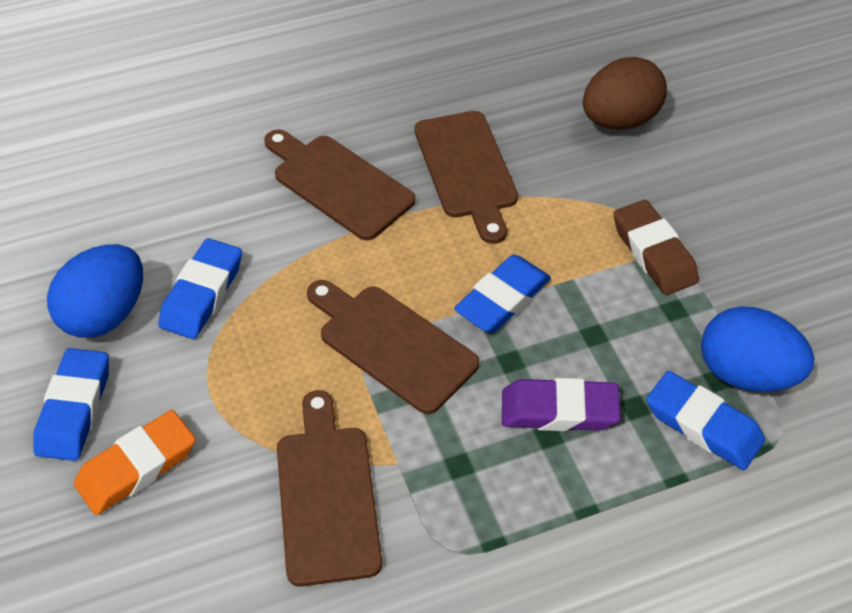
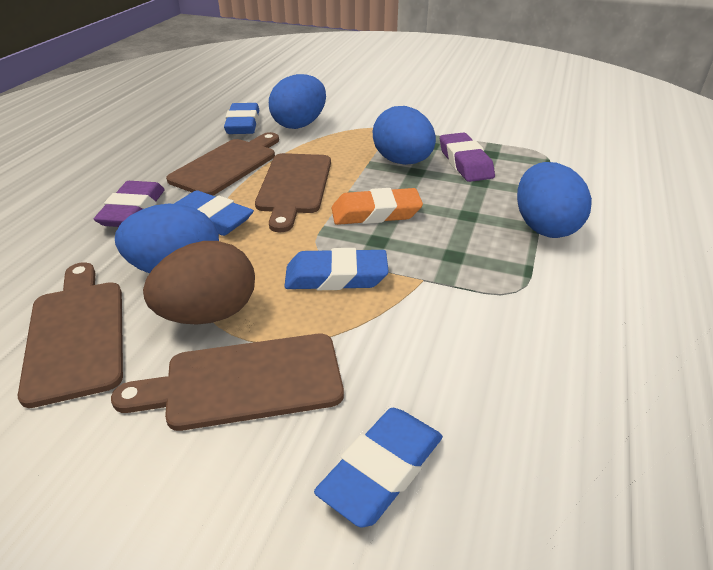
blue egg: [47,244,143,338] [701,306,815,392] = 2 -> [115,203,219,274] [269,74,326,129] [373,106,436,165] [517,162,592,238] = 4
brown eraser: [613,200,699,295] = 1 -> none = 0
purple eraser: [502,378,621,431] = 1 -> [94,181,165,227] [440,132,495,182] = 2

